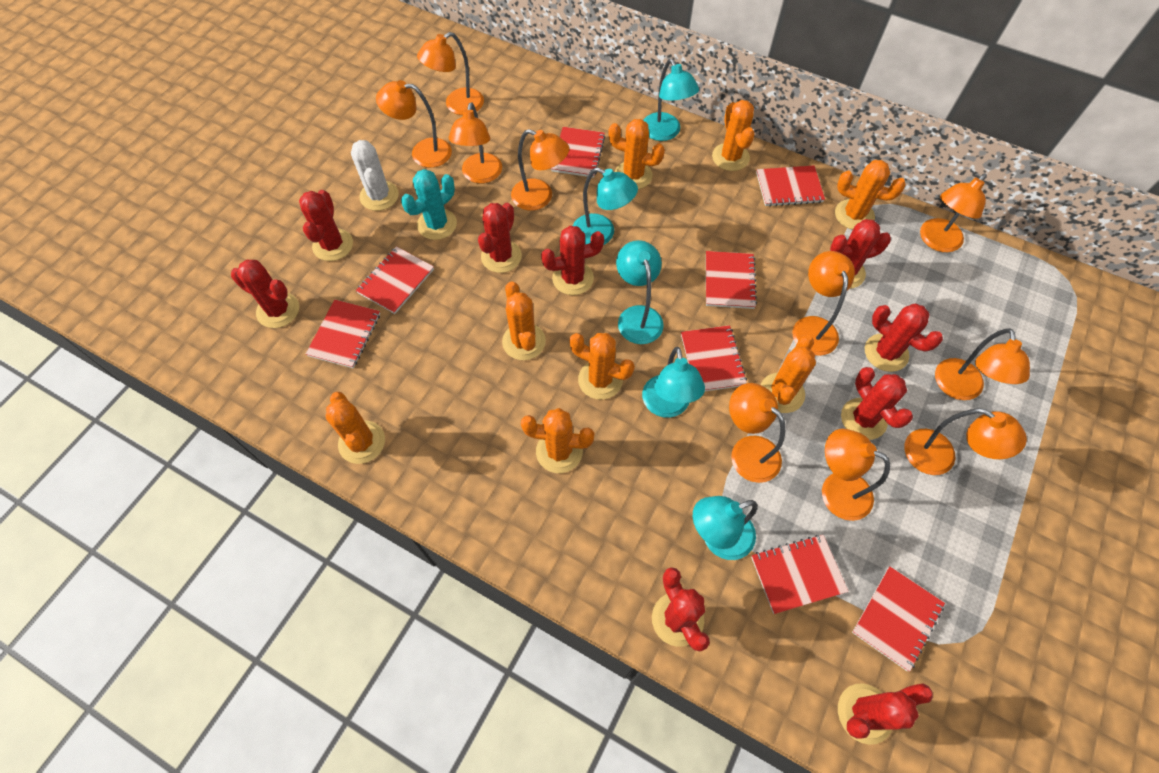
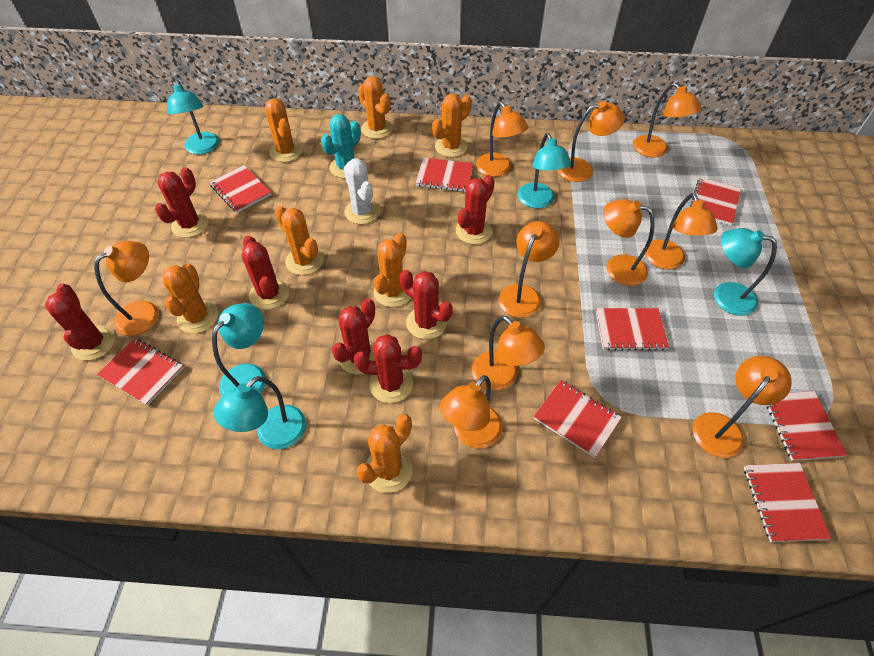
orange cactus: [326,392,385,464] [502,281,546,360] [521,408,594,473] [569,333,635,400] [608,119,665,189] [712,100,755,171] [761,335,816,413] [835,160,906,230] = 8 -> [162,264,218,334] [265,98,302,162] [275,206,323,275] [356,414,413,493] [358,76,393,139] [374,233,411,307] [432,94,472,157] = 7
red cactus: [231,259,299,328] [299,190,353,261] [478,203,522,273] [541,226,604,295] [652,567,710,651] [830,219,891,289] [838,683,933,745] [841,367,913,440] [865,304,943,372] = 9 -> [45,283,115,361] [155,167,208,238] [242,236,289,310] [332,298,375,375] [354,334,422,403] [400,270,453,339] [456,175,494,244] = 7

